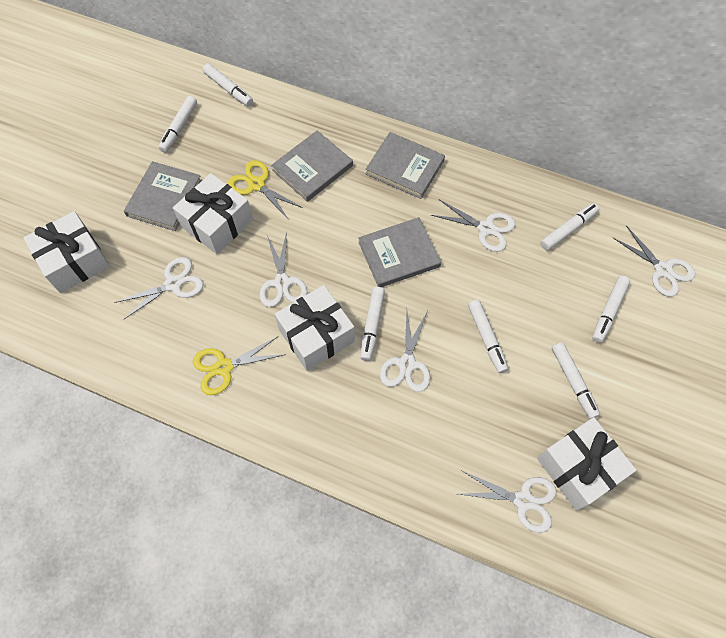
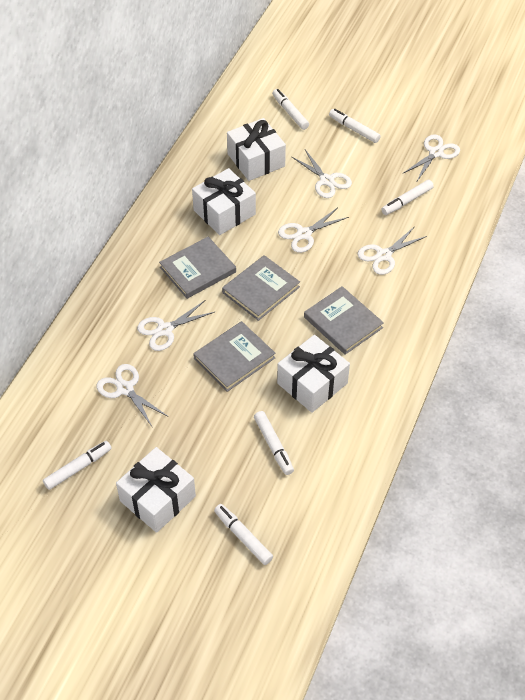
white marker: [158,96,197,153] [203,63,253,106] [360,287,385,361] [468,300,508,373] [541,203,599,250] [552,342,600,419] [592,276,630,343] = 7 -> [43,441,112,490] [214,504,273,565] [254,411,294,475] [272,89,309,130] [329,109,381,143] [381,180,434,215] = 6
yellow scissors: [193,336,286,395] [228,160,303,220] = 2 -> none = 0

